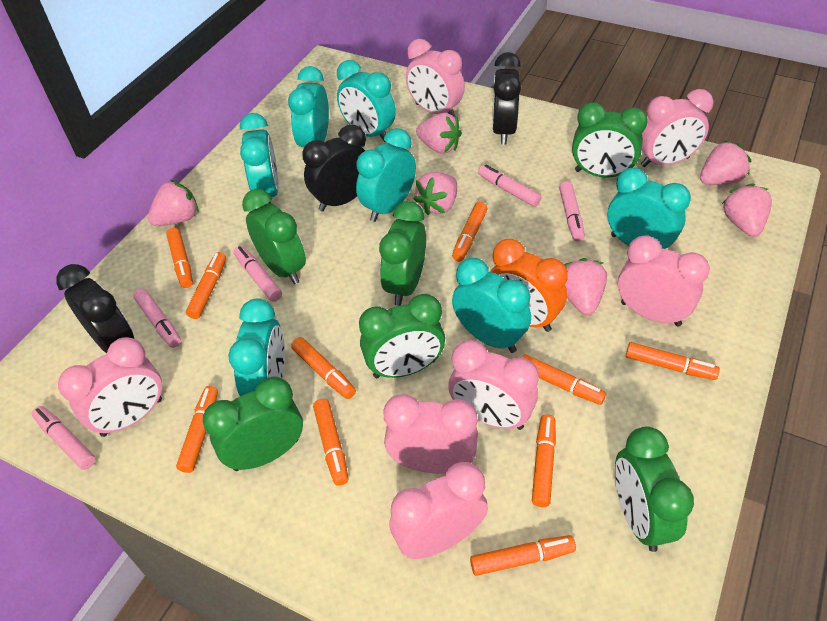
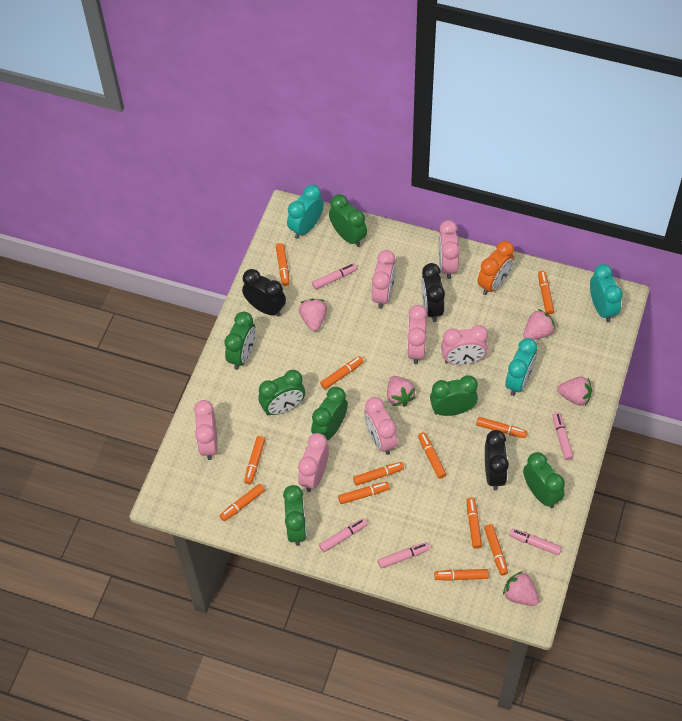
green clock: [203,376,303,471] [242,189,306,285] [359,294,445,378] [379,201,426,306] [572,102,648,178] [615,426,694,552] = 6 -> [224,312,256,370] [258,370,305,415] [283,485,307,546] [311,387,348,441] [329,194,367,247] [430,375,478,416] [523,452,565,508] = 7
orange marker: [166,228,193,288] [176,386,218,473] [186,252,226,319] [291,337,356,399] [313,399,349,486] [452,202,488,262] [470,535,576,576] [522,354,606,405] [532,414,556,507] [626,342,720,380] = 10 -> [220,484,265,521] [244,436,265,484] [276,243,290,286] [320,356,364,389] [338,482,390,504] [353,462,404,486] [418,432,446,479] [434,569,489,581] [467,497,482,549] [476,417,527,438] [484,524,508,575] [538,271,554,315] = 12
pink strawberry: [148,180,198,226] [414,172,457,215] [416,113,462,154] [564,258,607,315] [700,141,751,185] [722,184,772,237] = 6 -> [299,299,327,331] [387,376,416,407] [503,571,539,606] [524,309,556,340] [557,376,592,406] = 5
turquoise clock: [228,299,285,396] [240,113,279,203] [288,66,329,147] [337,60,396,142] [356,128,416,222] [452,258,531,353] [608,168,691,249] = 7 -> [287,185,324,239] [505,338,537,396] [590,264,623,322] = 3

